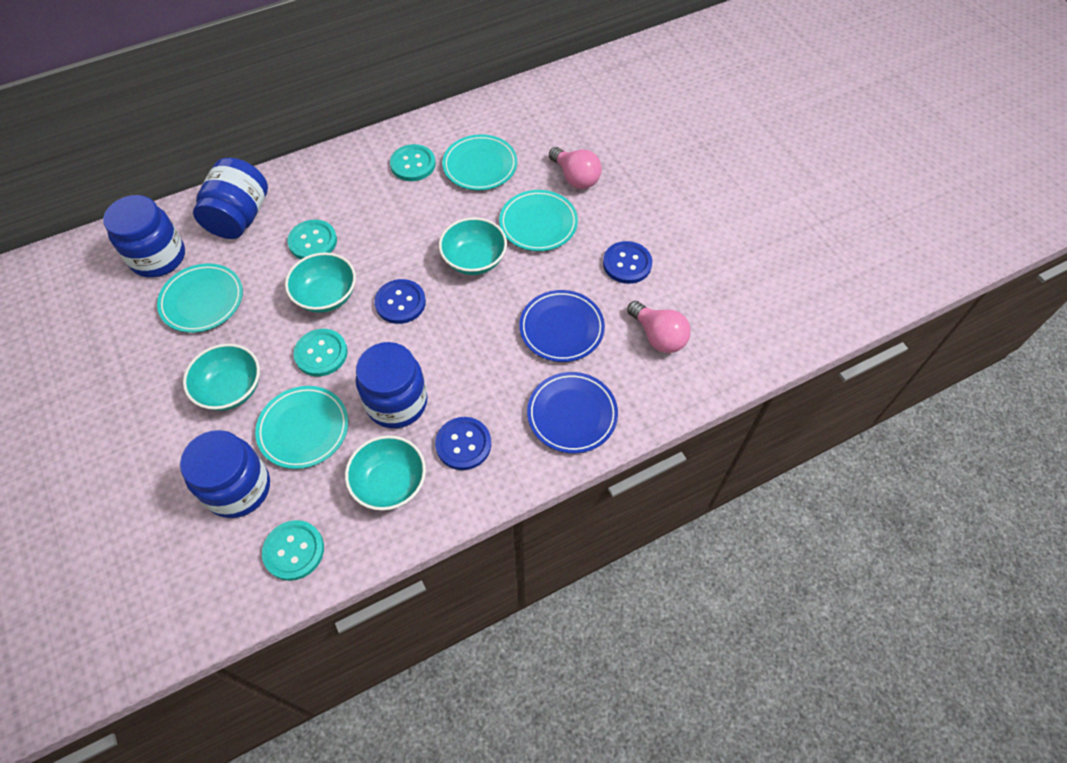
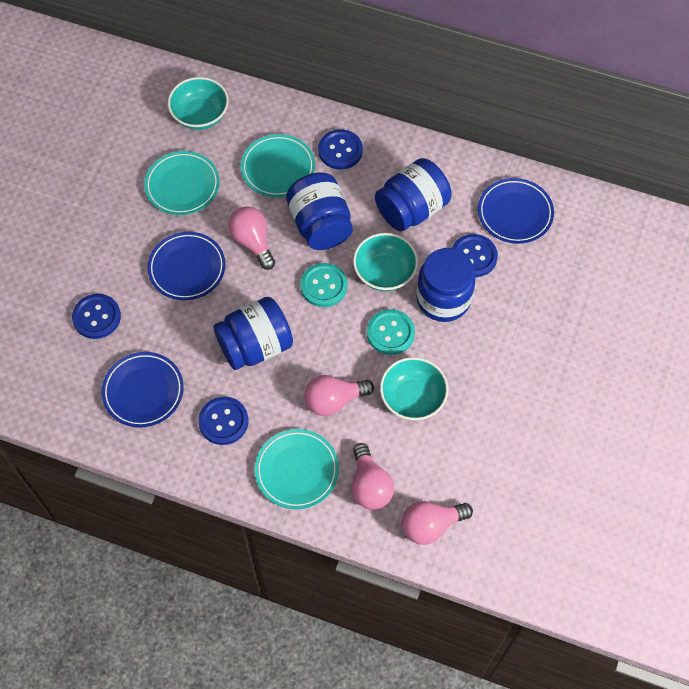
blue button: [374,279,426,324] [435,417,491,470] [603,241,652,284] = 3 -> [72,294,121,339] [198,396,248,445] [318,129,363,169] [452,234,498,277] = 4
blue plate: [519,290,605,362] [527,372,618,453] = 2 -> [102,352,184,428] [147,232,226,300] [478,178,554,244] = 3
pink light bulb: [549,147,602,189] [627,301,691,353] = 2 -> [228,207,275,270] [305,375,374,416] [352,443,394,510] [402,501,473,545] = 4
turquoise bowl: [183,344,260,411] [285,252,356,313] [345,435,426,511] [439,217,507,275] = 4 -> [168,77,229,130] [353,233,418,291] [380,357,448,420] = 3
turquoise button: [262,520,324,581] [287,220,337,259] [293,329,348,376] [390,144,436,181] = 4 -> [300,263,348,307] [367,309,415,355] = 2
turquoise plate: [157,263,243,333] [255,386,348,469] [442,134,517,190] [499,190,578,251] = 4 -> [144,151,220,215] [241,134,315,197] [255,429,339,509] = 3

